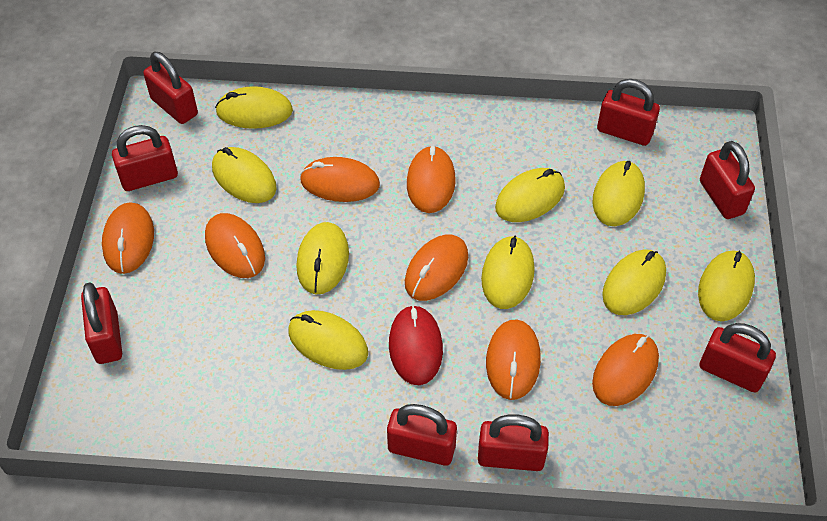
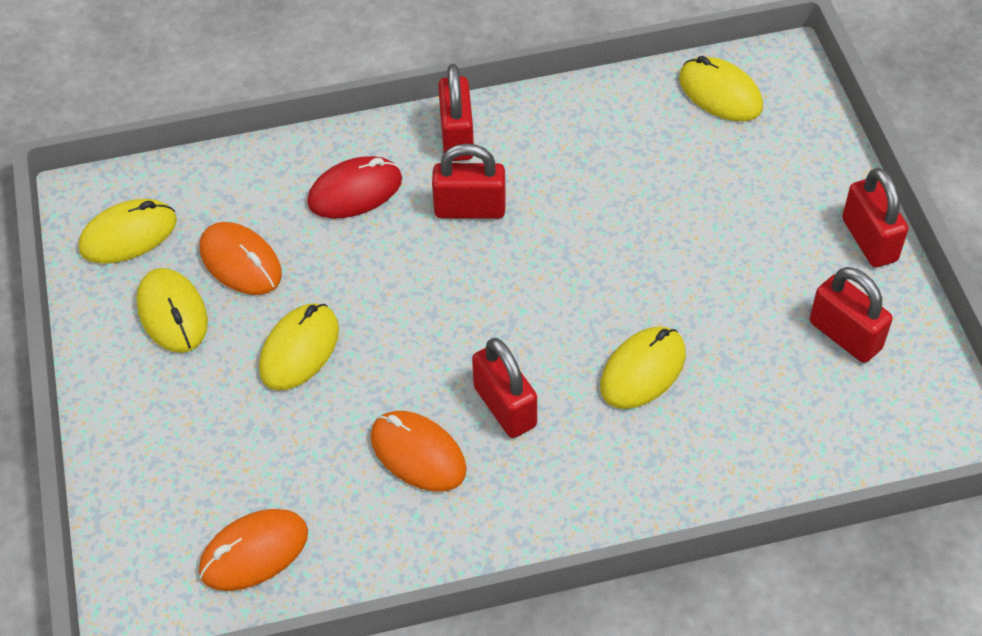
orange mouse: [102,202,154,274] [205,213,265,278] [300,157,380,202] [405,235,468,301] [407,145,456,213] [486,319,541,400] [592,334,659,406] = 7 -> [199,509,308,591] [200,222,282,295] [371,411,467,492] = 3
red padlock: [81,283,122,364] [112,125,178,191] [143,52,198,124] [387,404,457,466] [478,415,549,471] [597,79,660,146] [700,141,755,219] [700,323,776,392] = 8 -> [432,143,506,219] [438,64,474,161] [472,338,537,438] [810,267,892,363] [842,168,908,268] = 5
yellow mouse: [212,147,277,203] [215,86,293,129] [289,310,368,370] [296,222,349,294] [481,236,535,309] [495,168,565,222] [593,161,645,226] [602,249,666,315] [698,250,755,321] = 9 -> [78,199,177,264] [136,268,208,353] [259,303,339,391] [600,326,686,409] [679,56,763,121] = 5

